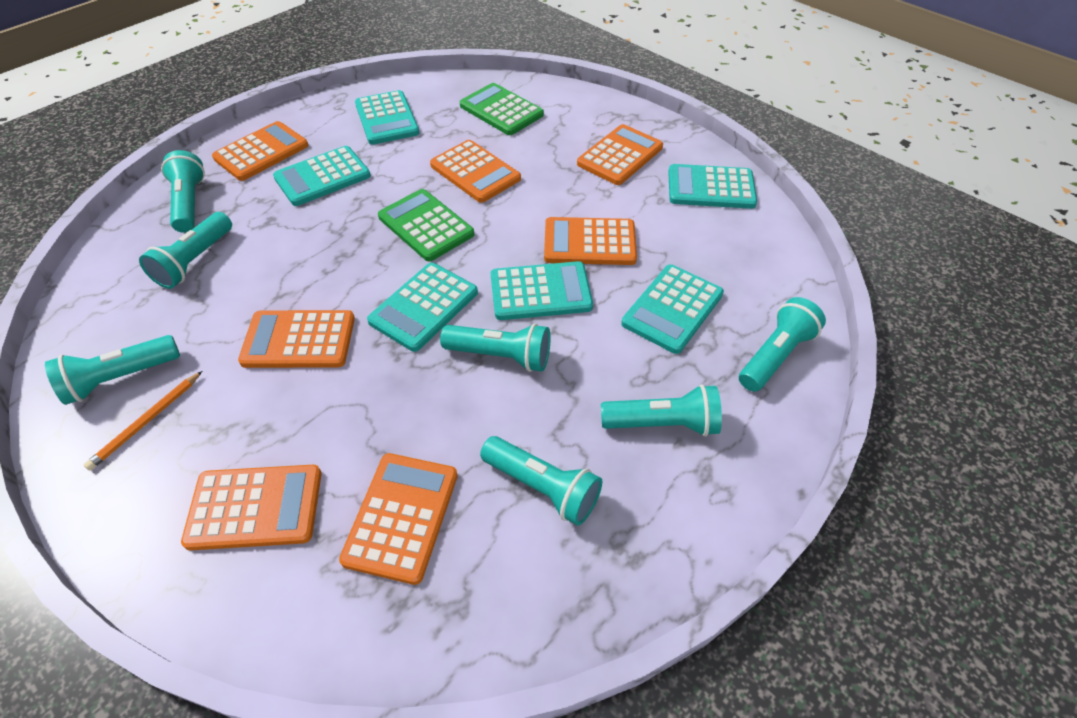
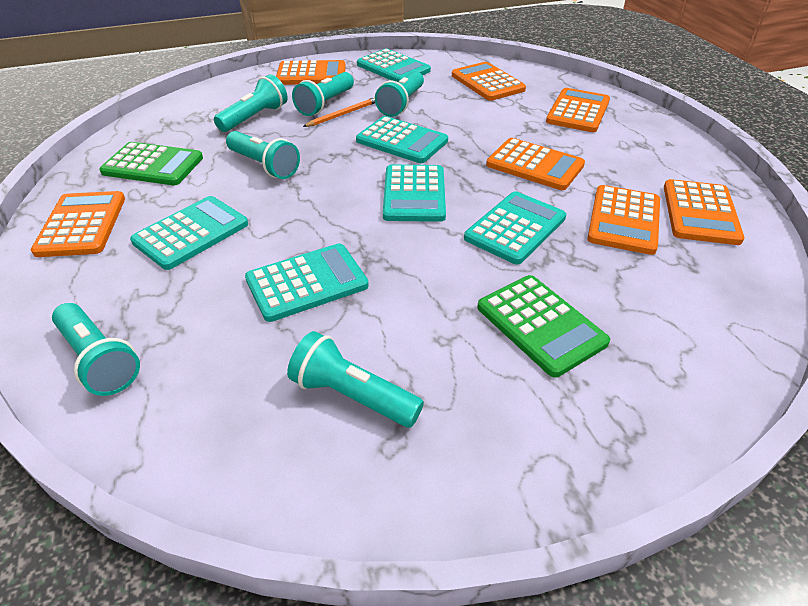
turquoise flashlight: [45,335,180,405] [139,212,232,289] [161,150,205,233] [440,324,550,372] [480,436,602,526] [601,384,722,437] [739,297,826,392] = 7 -> [52,303,140,396] [214,74,288,132] [226,131,300,179] [287,331,424,428] [292,72,354,116] [375,71,424,117] = 6

